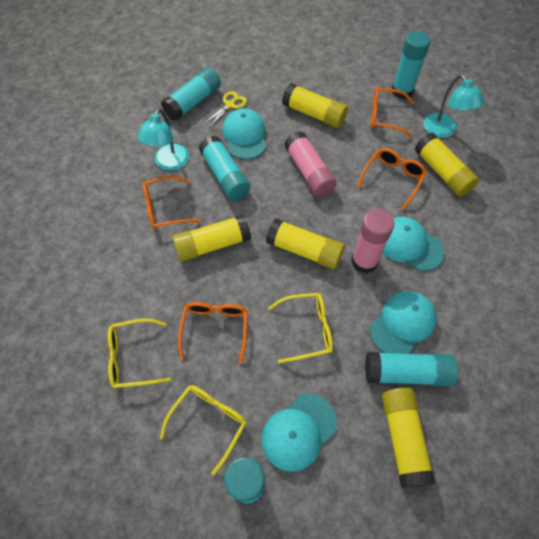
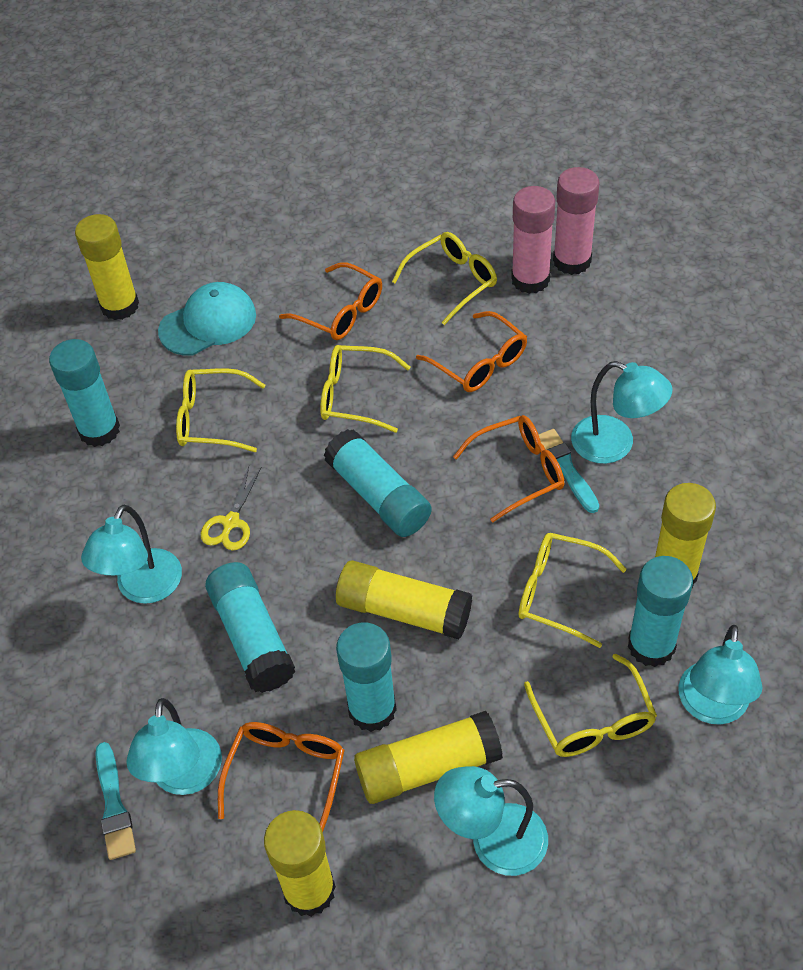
turquoise brush: none = 0 -> [95,742,136,860] [538,429,599,513] = 2
turquoise cap: [223,108,266,159] [261,394,337,472] [370,291,436,354] [382,217,444,271] = 4 -> [158,282,256,356] = 1
turquoise lamp: [137,108,189,171] [423,74,484,138] = 2 -> [81,505,182,604] [126,698,222,795] [434,766,548,876] [571,361,673,464] [678,625,763,725] = 5
yellow glasses: [108,318,171,388] [160,385,247,475] [268,293,333,363] = 3 -> [176,368,265,452] [320,345,410,433] [392,232,497,325] [519,533,627,648] [524,654,657,757] = 5

